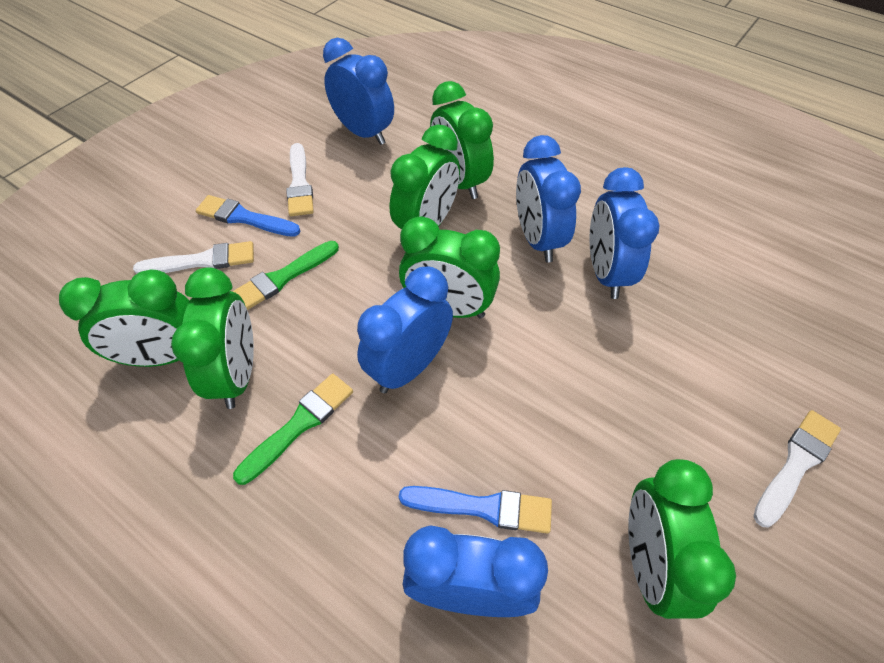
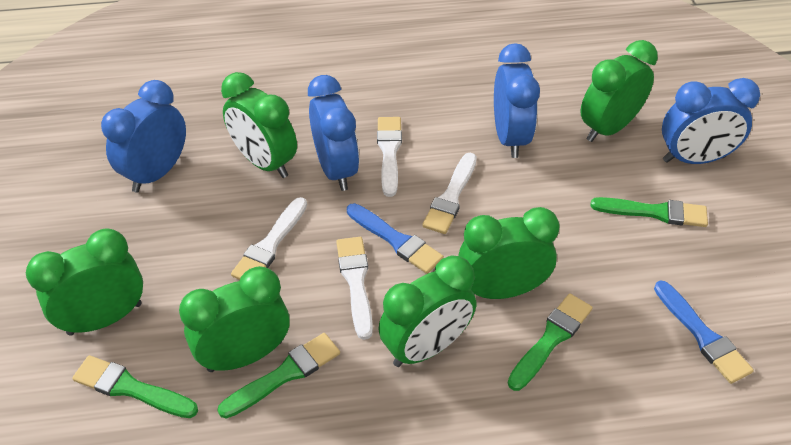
blue clock: [323,38,394,145] [357,266,453,393] [403,525,548,617] [516,135,581,262] [589,167,660,299] = 5 -> [101,80,186,192] [308,75,359,191] [494,43,540,158] [662,78,760,164] = 4
green brush: [232,241,339,310] [233,374,353,485] = 2 -> [72,355,198,418] [217,333,340,419] [508,293,592,391] [591,197,708,227] = 4
white brush: [133,241,254,274] [286,143,314,216] [753,410,841,528] = 3 -> [231,197,307,280] [336,237,373,340] [377,117,402,197] [422,153,477,234] = 4

